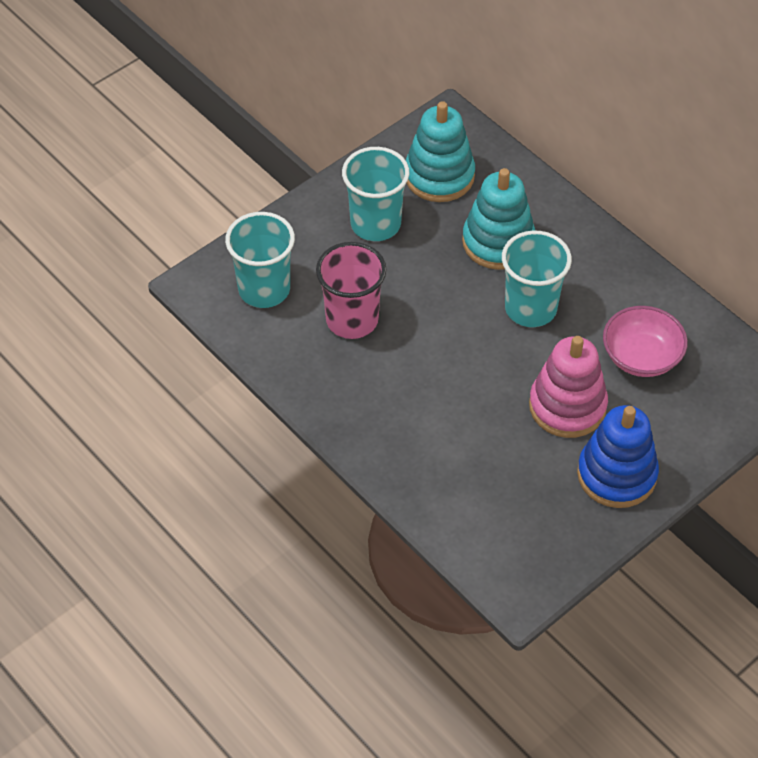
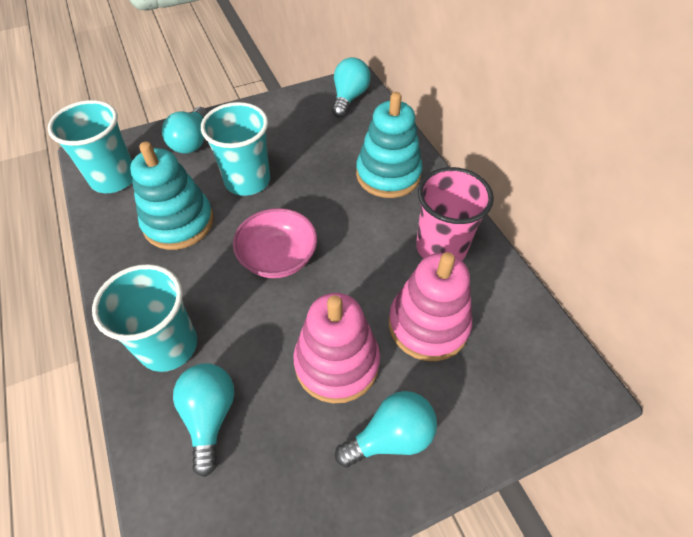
blue stacking toy: [577,405,659,508] = 1 -> none = 0
pink stacking toy: [529,336,608,438] = 1 -> [293,293,380,403] [389,252,472,361] = 2
turquoise light bulb: none = 0 -> [162,107,207,154] [173,363,234,477] [332,57,371,118] [335,391,437,468] = 4

